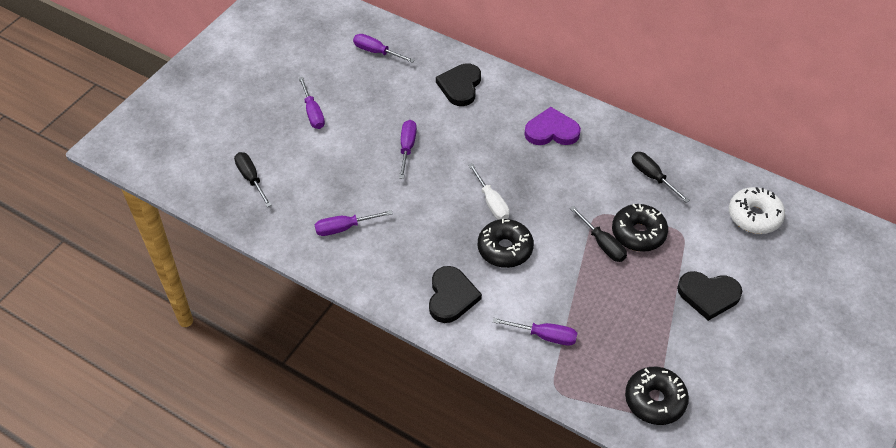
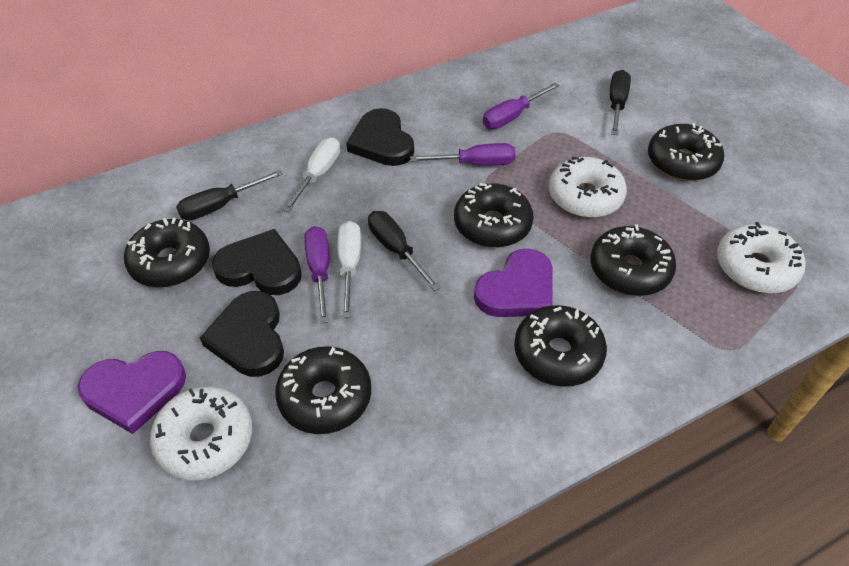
black donut: [478,219,534,268] [612,204,668,252] [625,367,689,425] = 3 -> [124,218,210,288] [275,346,371,434] [454,183,534,248] [514,305,607,387] [590,225,676,296] [648,123,724,181] = 6
purple heart: [524,107,581,145] = 1 -> [77,351,186,434] [474,248,553,317] = 2
purple screwdriver: [299,77,325,129] [315,210,393,236] [353,34,415,63] [399,120,417,179] [493,318,577,346] = 5 -> [304,226,329,324] [410,143,516,166] [483,83,559,129] = 3
white donut: [729,187,785,234] = 1 -> [150,386,252,481] [549,157,627,218] [717,222,806,293] = 3
white screwdriver: [468,163,510,220] = 1 -> [283,137,340,212] [338,221,361,318] = 2

